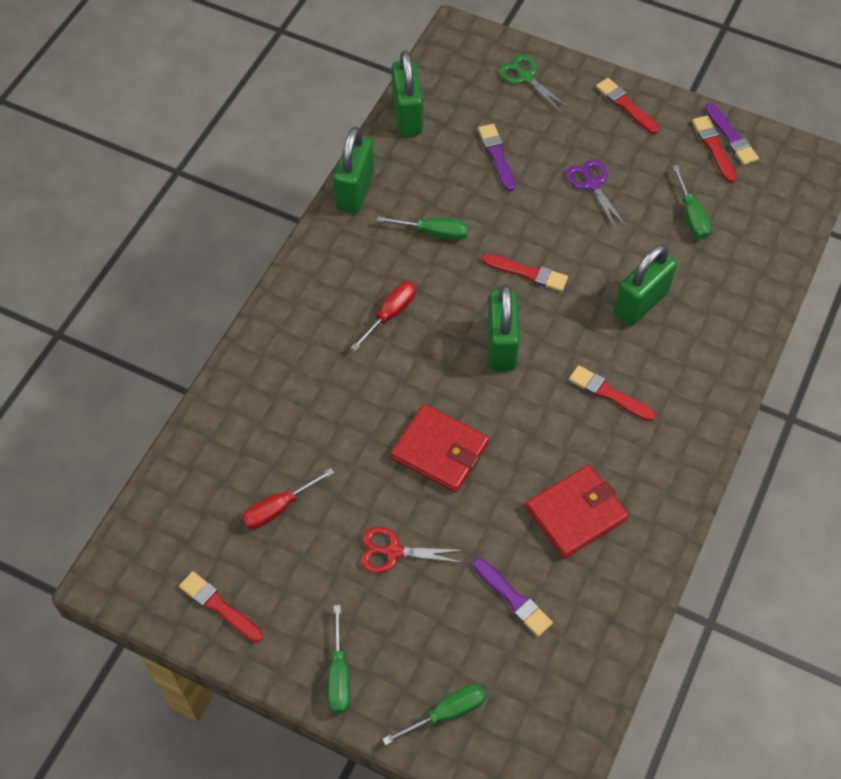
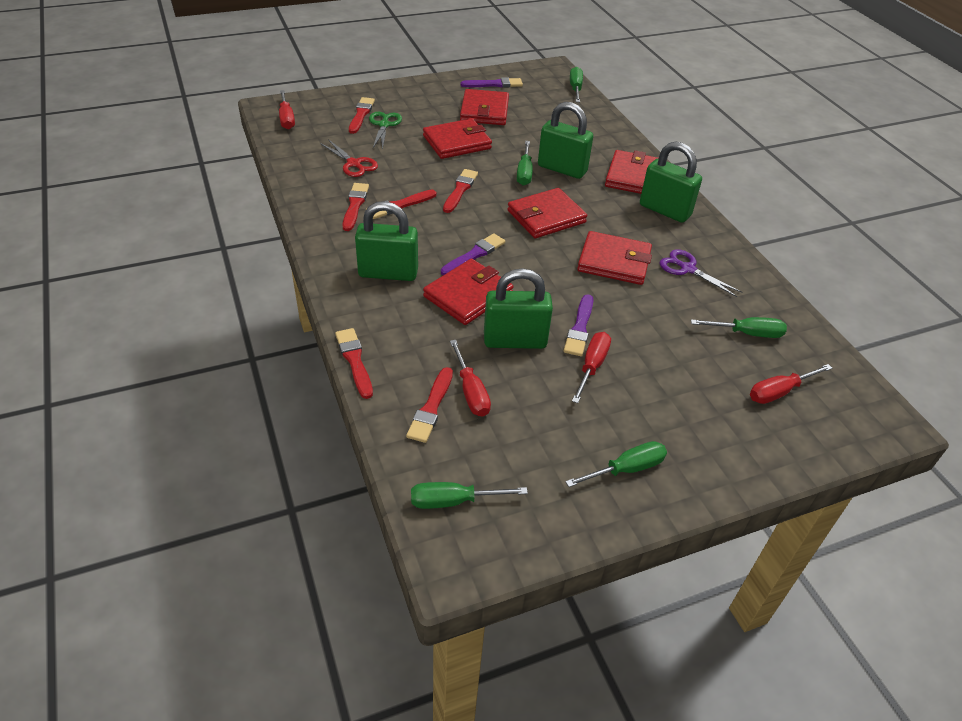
green screwdriver: [328,605,350,713] [377,216,468,240] [382,684,486,746] [672,165,711,240] = 4 -> [411,482,528,509] [517,141,533,186] [565,441,667,487] [570,67,583,102] [691,317,787,338] = 5
red brush: [179,571,263,643] [481,254,568,291] [569,365,656,421] [596,78,659,134] [692,116,736,183] = 5 -> [335,328,373,399] [342,183,369,231] [349,97,375,134] [366,190,436,219] [406,367,453,443] [443,169,478,213] = 6
red screwdriver: [242,468,334,529] [350,281,416,351] = 2 -> [279,90,295,130] [450,340,491,417] [572,332,611,403] [750,364,832,404] = 4
red wallet: [391,404,489,492] [525,465,629,558] = 2 -> [423,118,492,159] [423,259,513,325] [460,89,509,125] [507,188,587,238] [577,231,652,285] [605,150,659,194] = 6

